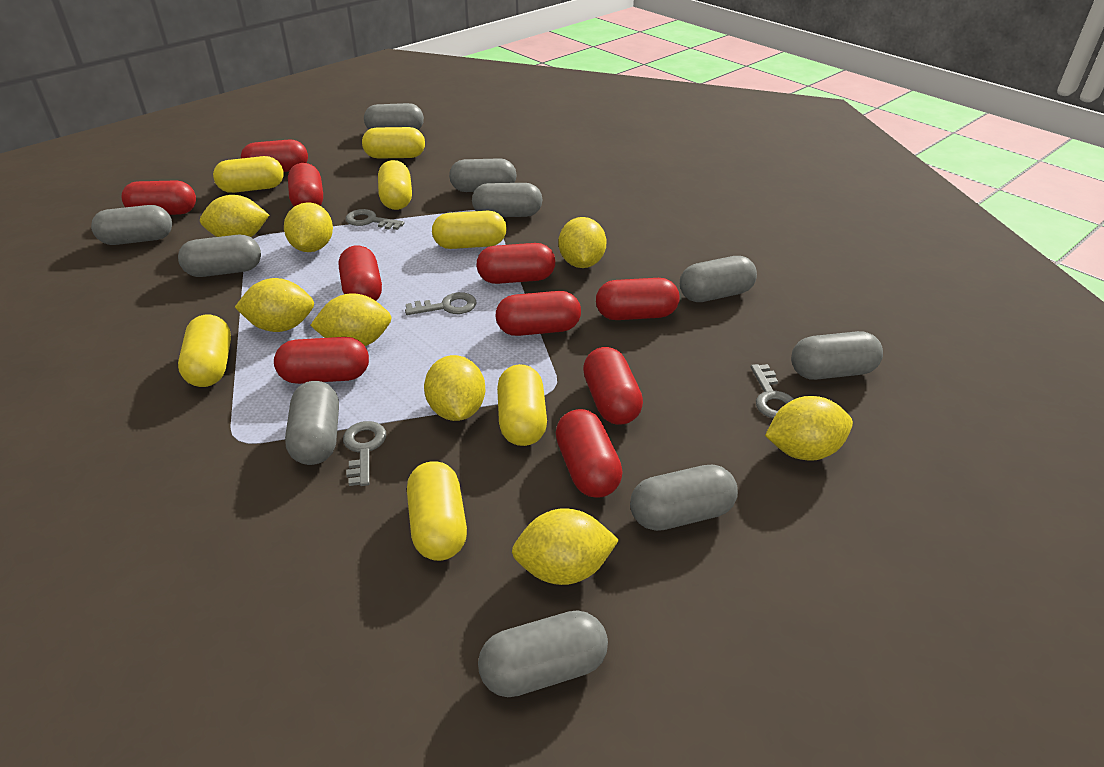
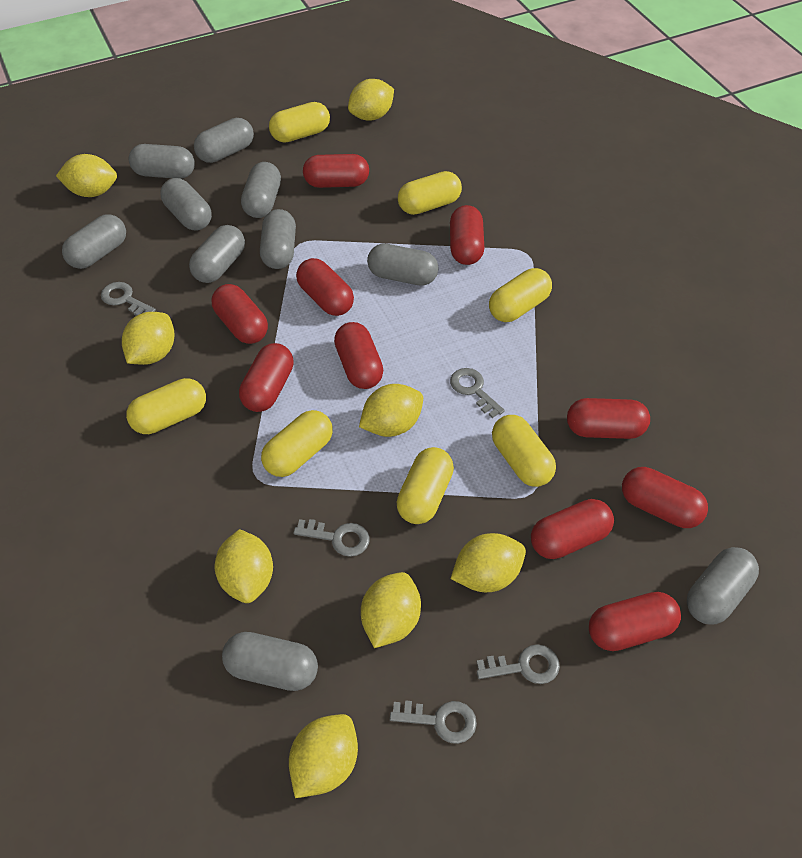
grey key: [343,421,386,486] [346,209,404,230] [405,292,477,315] [751,364,794,419] = 4 -> [101,282,156,316] [293,519,369,557] [390,700,477,744] [450,368,505,418] [477,645,560,684] = 5

